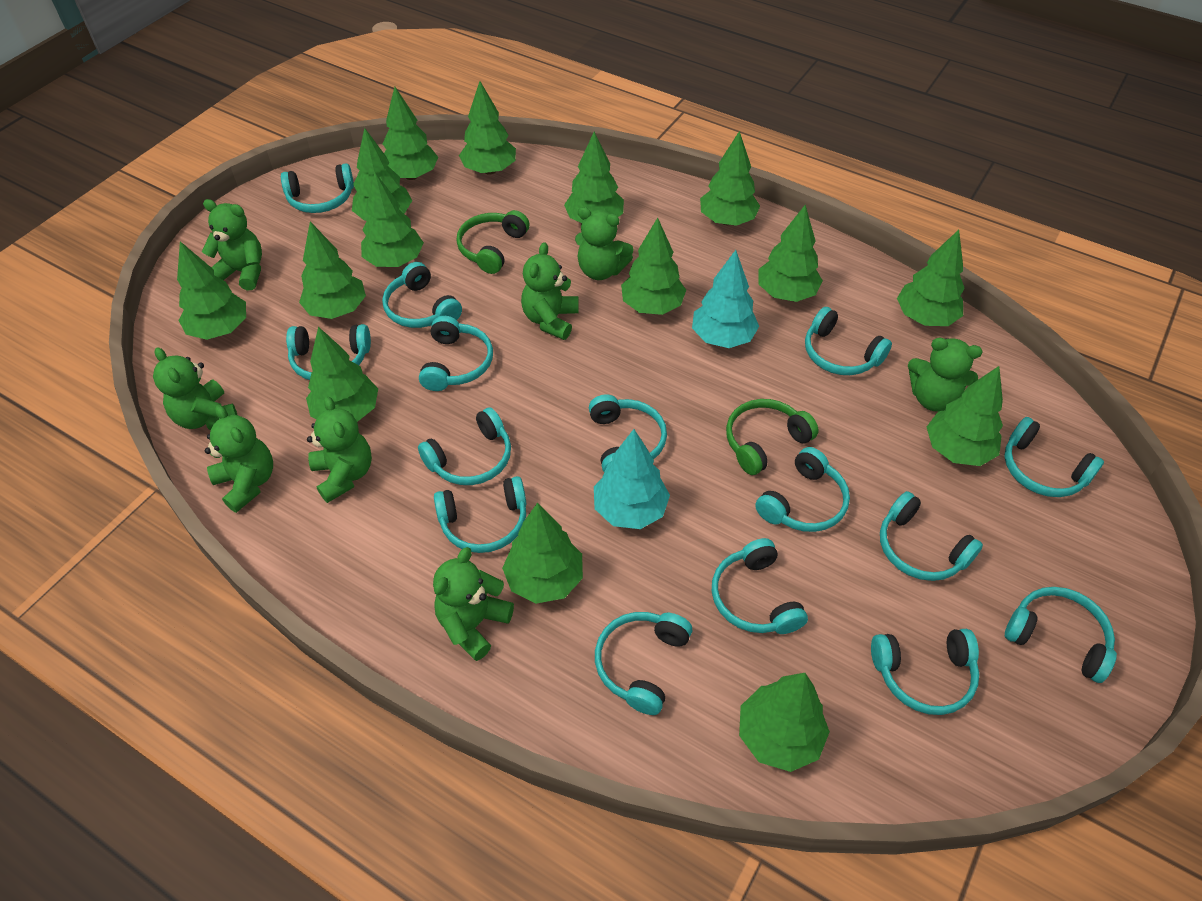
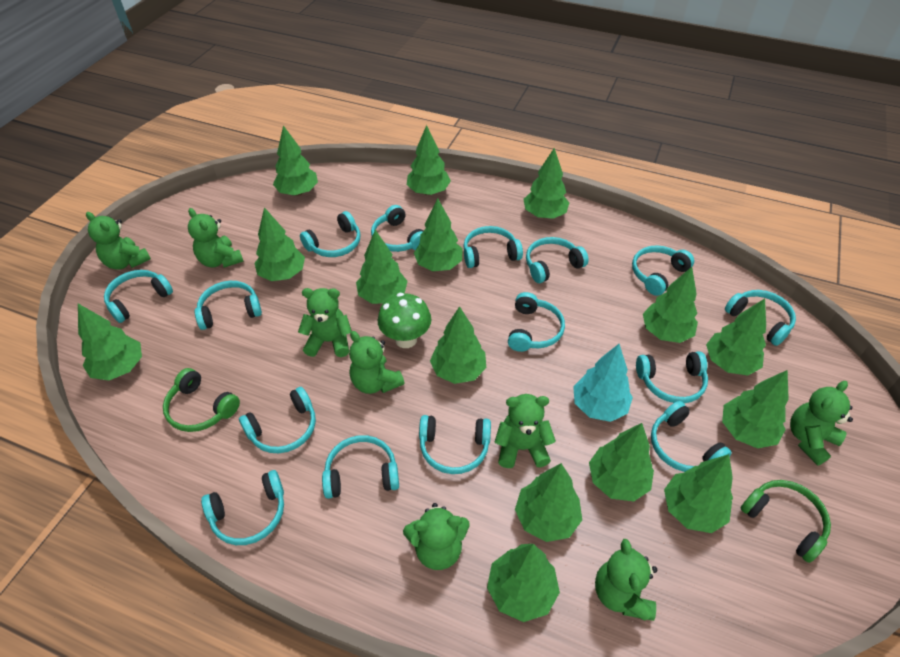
green mushroom: none = 0 -> [378,293,431,348] = 1
turquoise tree: [594,429,670,529] [692,250,759,348] = 2 -> [573,344,633,422] = 1

